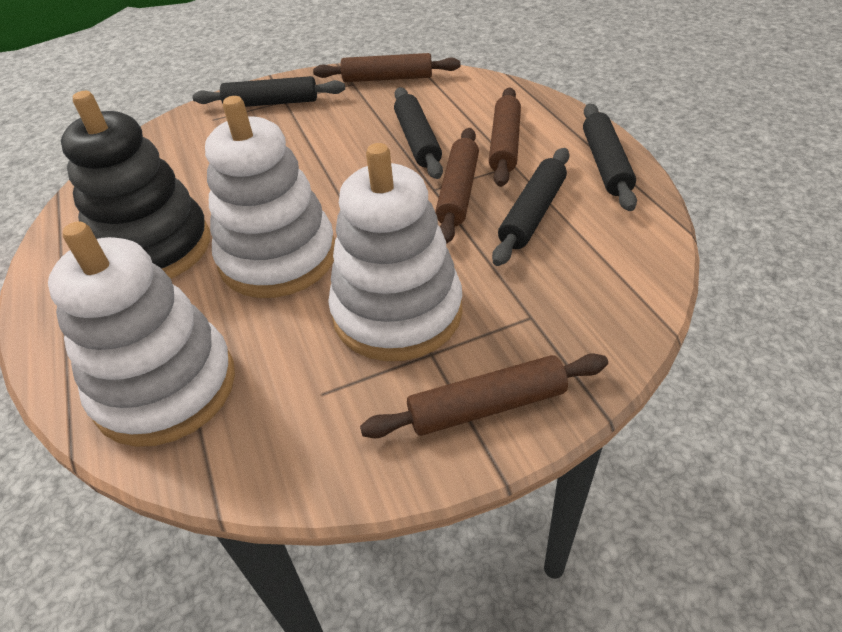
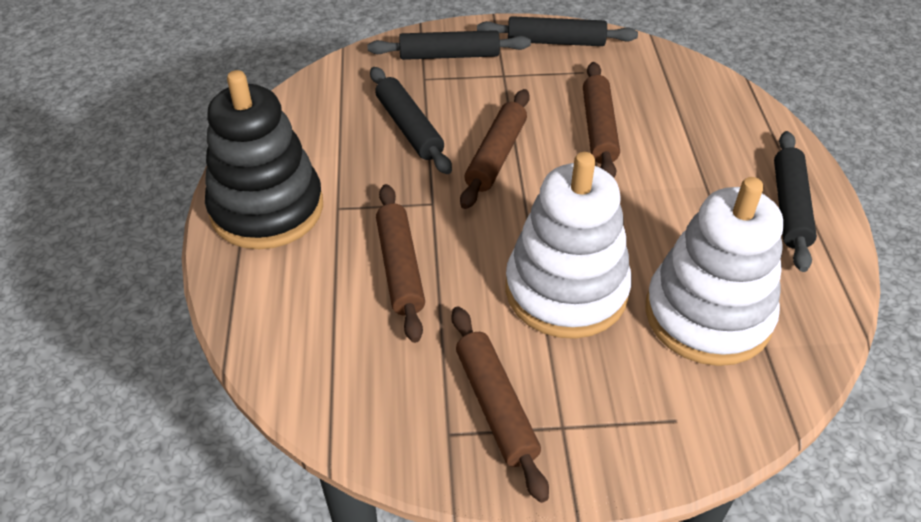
white stacking toy: [48,221,235,447] [205,96,335,298] [328,143,463,361] = 3 -> [505,152,632,339] [645,177,783,366] = 2

